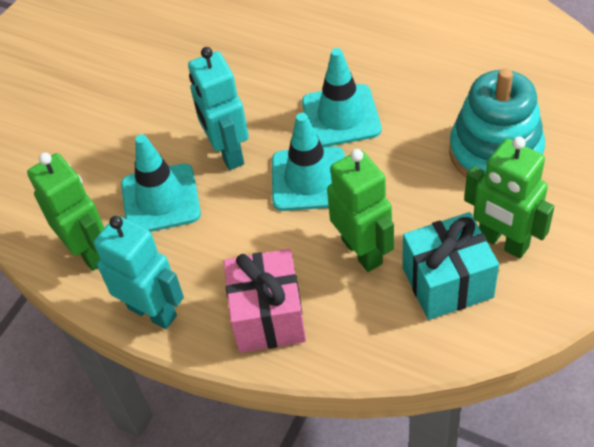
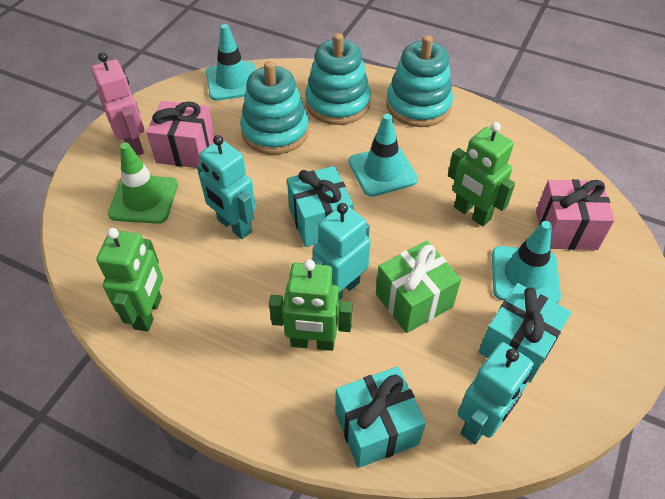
green gift: none = 0 -> [376,241,461,333] = 1
green traffic cone: none = 0 -> [108,143,178,224] = 1
pink gift: [224,249,306,353] = 1 -> [146,101,215,168] [536,179,615,250] = 2
pink robot: none = 0 -> [91,52,144,156] = 1
turquoise gift: [403,212,499,320] = 1 -> [287,166,354,247] [335,366,426,468] [479,283,571,383] = 3
turquoise robot: [94,216,184,329] [188,47,249,170] = 2 -> [197,135,256,239] [311,203,371,300] [458,342,534,444] = 3
turquoise stacking toy: [449,68,545,178] = 1 -> [240,61,309,155] [305,33,371,125] [386,35,453,127] = 3

